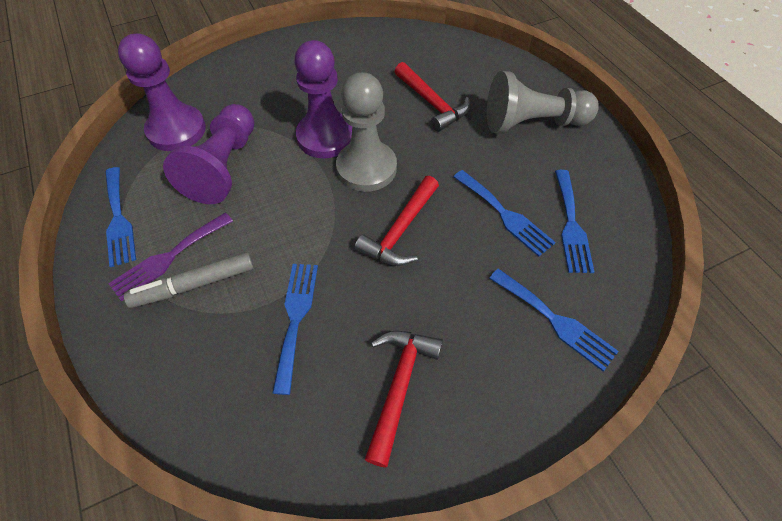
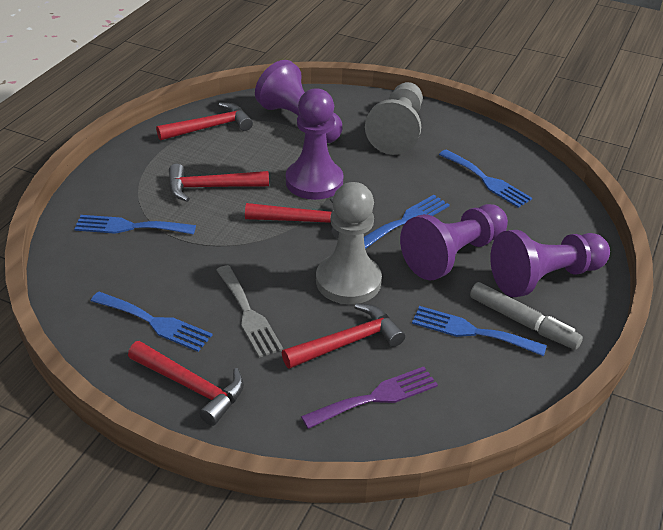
grey fork: none = 0 -> [216,265,283,358] = 1
purple pawn: [118,34,206,151] [163,104,254,204] [294,40,352,158] = 3 -> [255,60,343,143] [286,88,344,200] [400,204,508,280] [490,230,610,297] = 4
red hammer: [354,176,439,266] [365,331,443,468] [394,62,470,132] = 3 -> [128,341,244,426] [156,102,253,140] [169,164,269,202] [245,197,339,238] [282,303,405,369] = 5

